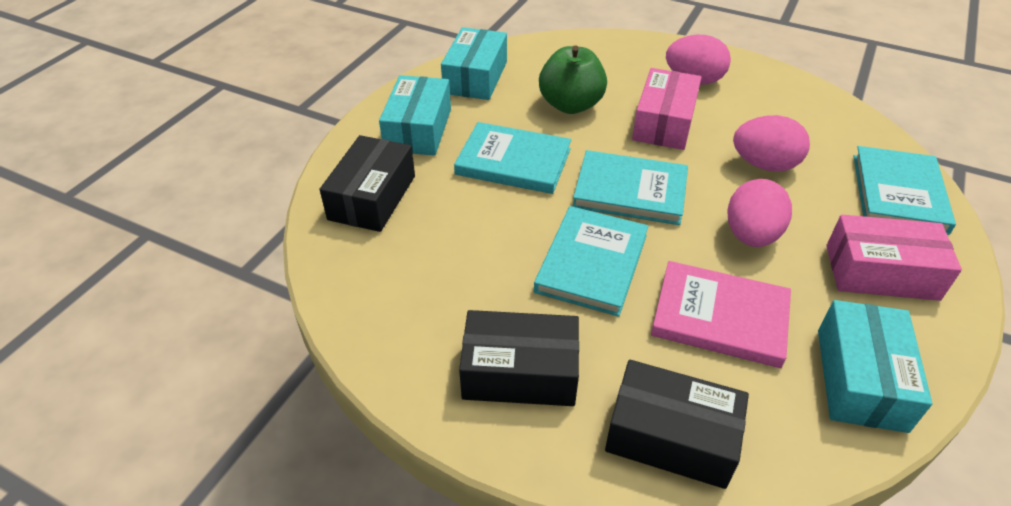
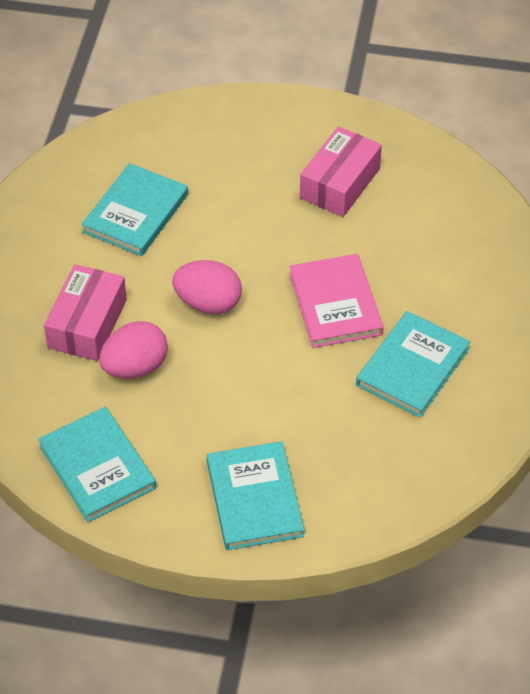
black box: [320,135,415,232] [459,310,579,406] [605,360,749,489] = 3 -> none = 0
green apple: [539,45,607,114] = 1 -> none = 0
pink egg: [666,35,731,84] [727,179,792,247] [733,115,810,171] = 3 -> [99,321,168,379] [172,260,242,314] = 2
turquoise box: [379,75,451,156] [441,27,507,100] [818,300,932,433] = 3 -> none = 0

